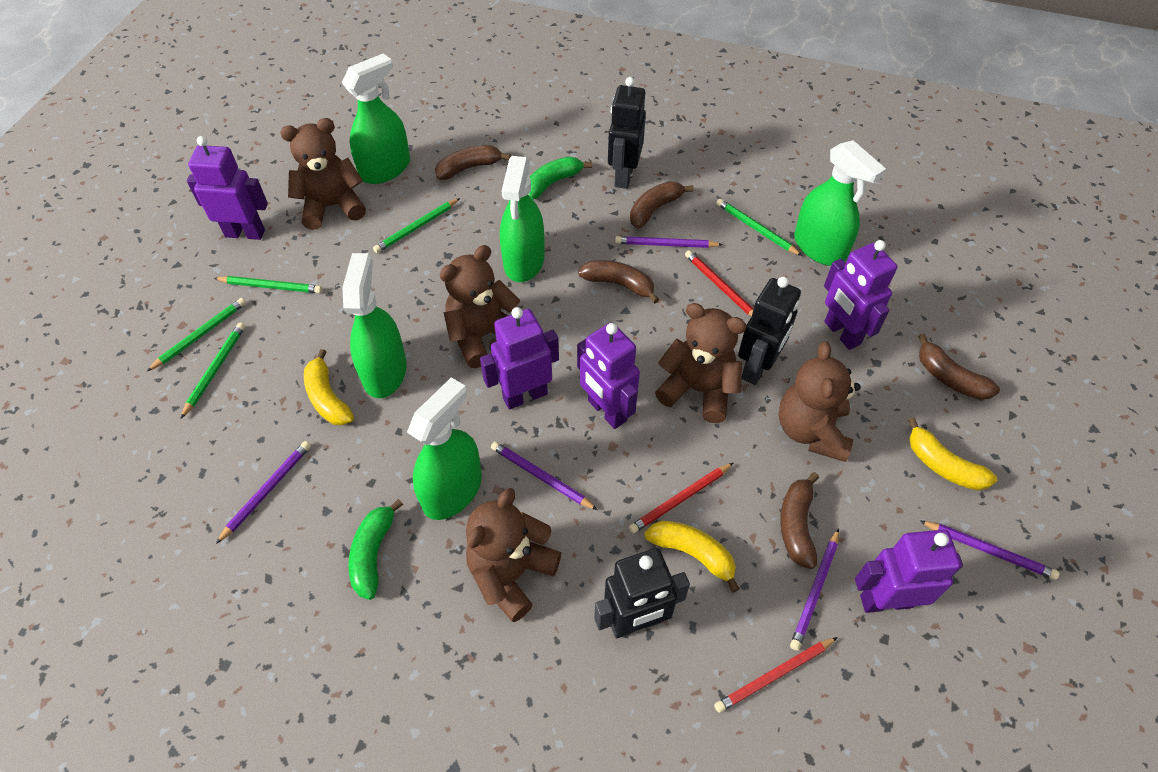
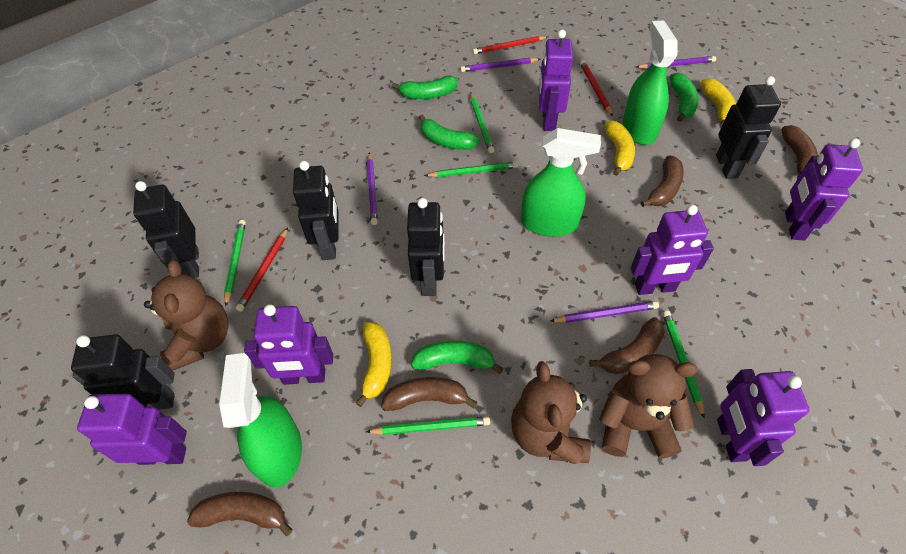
black robot: [594,548,690,638] [608,77,646,189] [738,277,801,385] = 3 -> [71,334,175,410] [133,181,199,278] [293,161,338,260] [407,198,445,296] [716,76,781,179] = 5
brown teddy bear: [280,118,366,230] [440,245,520,368] [466,488,561,622] [655,303,747,423] [779,341,861,462] = 5 -> [144,260,229,371] [511,361,591,464] [599,354,698,459] = 3
green banana: [348,499,403,600] [528,157,592,199] = 2 -> [392,76,458,99] [411,340,504,374] [419,115,480,150] [669,73,699,122] = 4
green spray bottle: [342,53,410,184] [342,253,407,398] [407,377,482,520] [500,156,545,282] [794,140,886,266] = 5 -> [219,353,302,488] [521,128,601,237] [623,20,678,145] = 3
purple pencil: [216,441,311,544] [491,441,598,510] [615,236,723,248] [790,528,839,651] [919,520,1059,580] = 5 -> [367,152,378,225] [460,58,540,72] [551,301,659,323] [636,56,716,69] = 4
purple robot: [187,136,268,240] [480,307,559,410] [577,322,640,429] [824,240,897,350] [855,530,963,613] = 5 -> [77,394,187,465] [244,304,333,385] [539,30,573,131] [631,205,714,295] [717,369,809,466] [785,138,863,240] = 6

